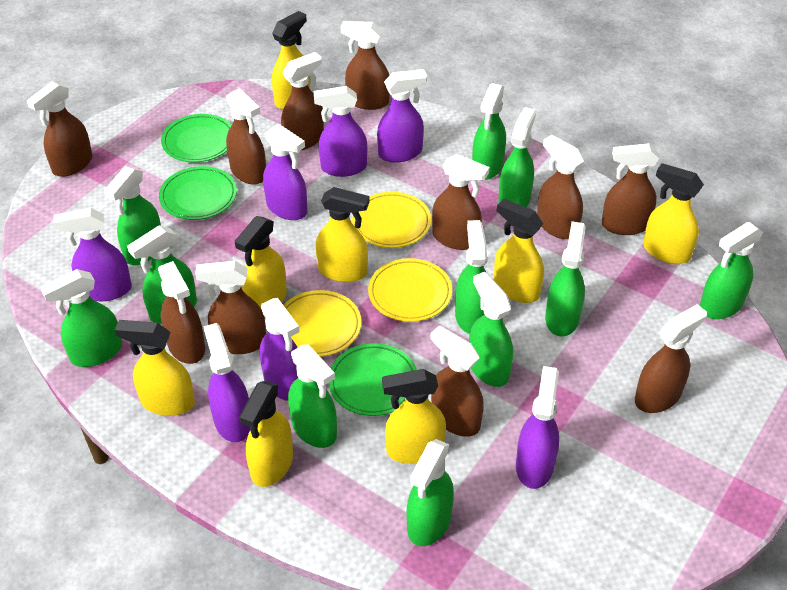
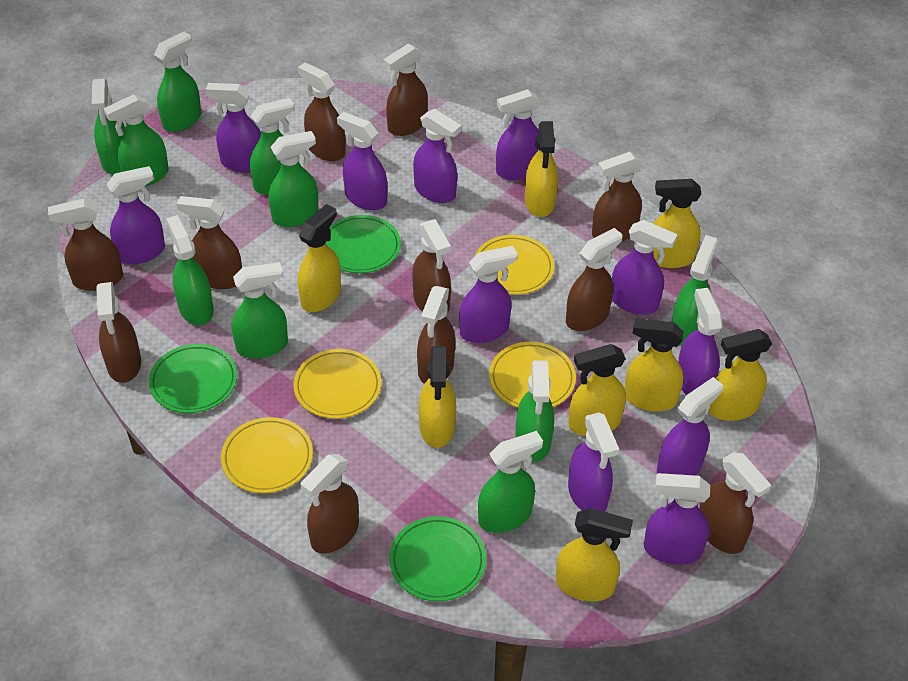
green spray bottle: [40,269,122,367] [104,166,161,265] [127,225,197,324] [288,344,337,448] [406,439,454,546] [455,220,488,334] [469,272,513,387] [472,83,506,180] [498,107,536,207] [545,221,586,336] [699,222,763,319] = 11 -> [92,79,126,175] [103,94,169,186] [154,32,201,132] [166,215,214,325] [232,262,288,359] [250,98,295,195] [269,131,319,227] [478,431,543,533] [515,360,554,462] [672,235,718,345] = 10
purple spray bottle: [53,208,132,301] [203,323,250,442] [260,298,300,401] [263,124,307,220] [314,86,367,177] [377,69,427,163] [516,366,559,489] = 7 -> [107,166,165,264] [205,83,261,173] [337,112,387,210] [413,109,461,203] [459,246,518,343] [496,89,540,180] [568,413,619,512] [612,220,677,315] [644,473,710,565] [657,377,723,475] [678,288,723,395] = 11
yellow plate: [284,290,361,357] [352,192,431,248] [368,258,452,322] = 3 -> [221,417,313,493] [293,349,381,419] [475,235,554,295] [489,342,576,408] = 4

